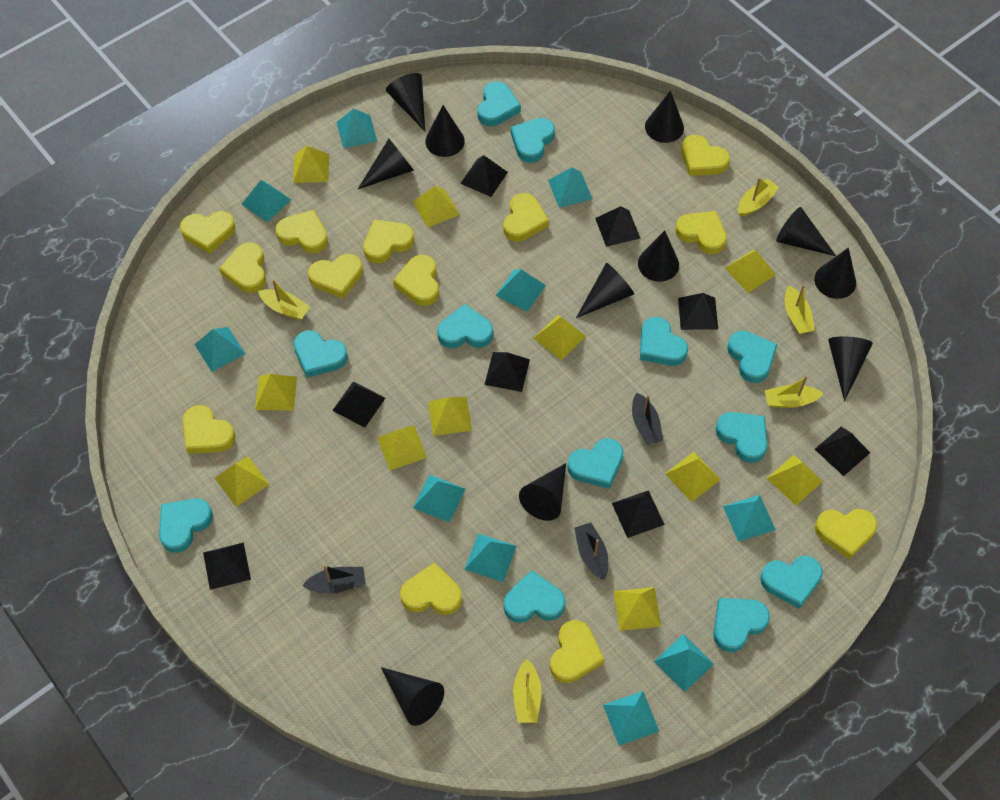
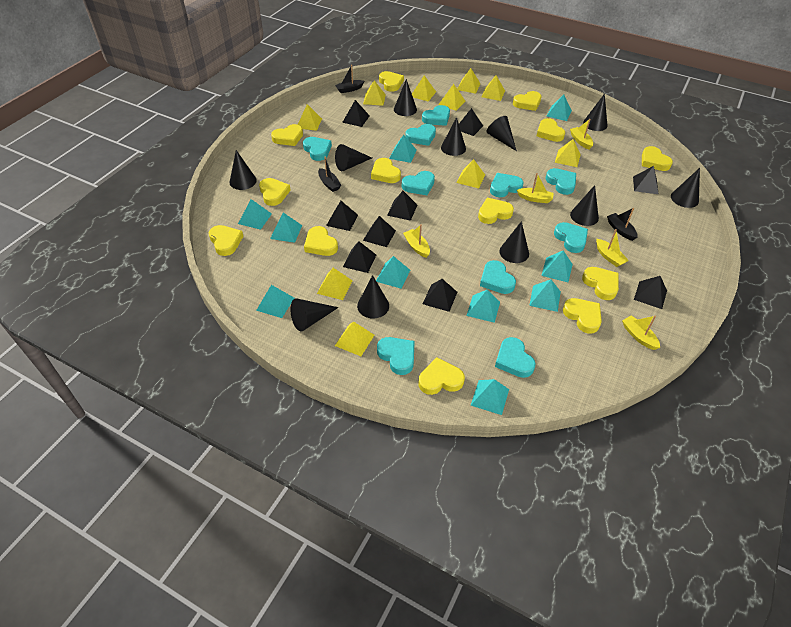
black pyramid: [203,542,251,590] [332,381,385,428] [460,155,508,197] [484,352,530,392] [595,206,641,247] [612,490,665,538] [678,293,718,330] [815,427,870,476] = 8 -> [326,201,358,231] [342,100,370,127] [343,241,376,273] [363,216,396,247] [387,191,417,221] [423,279,457,312] [459,108,483,136] [633,166,658,194] [634,276,667,309] = 9
turquoise heart: [159,498,213,553] [294,330,348,378] [437,304,493,348] [478,81,521,126] [504,570,565,623] [511,118,555,163] [567,438,624,489] [640,317,688,366] [713,598,770,652] [715,412,768,463] [727,331,778,383] [760,556,823,609] = 12 -> [303,137,332,161] [377,337,415,375] [402,171,435,195] [405,124,436,146] [422,105,450,126] [480,260,516,294] [490,173,523,197] [495,337,536,378] [546,168,576,195] [554,222,588,253] = 10
yellow pyramid: [215,456,270,507] [255,374,297,411] [293,146,329,183] [377,425,427,470] [413,186,460,228] [428,397,472,436] [534,315,586,360] [614,587,661,631] [665,452,721,502] [724,250,776,293] [767,455,823,505] = 11 -> [298,104,322,131] [317,268,353,300] [335,321,374,356] [363,80,386,106] [412,75,436,102] [438,84,465,111] [456,159,485,188] [457,68,481,94] [481,75,505,101] [555,139,581,167] = 10

